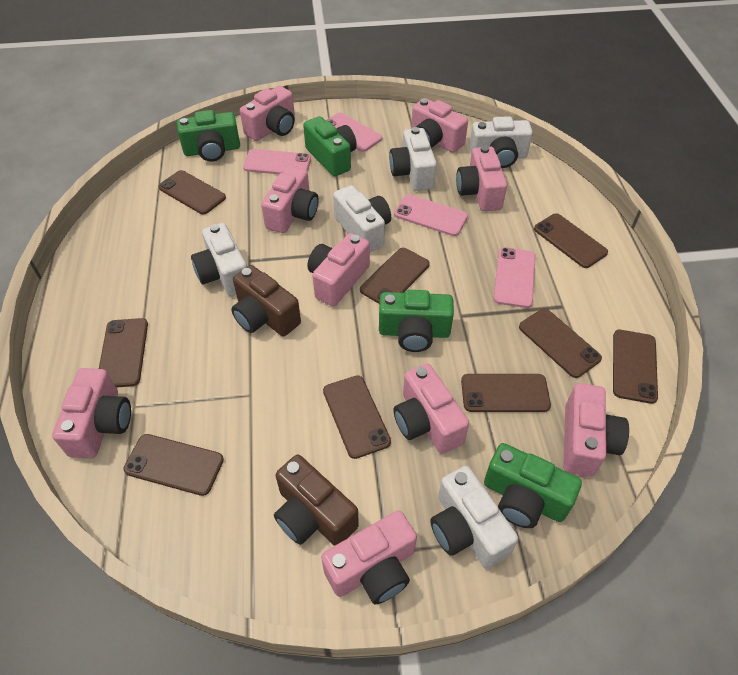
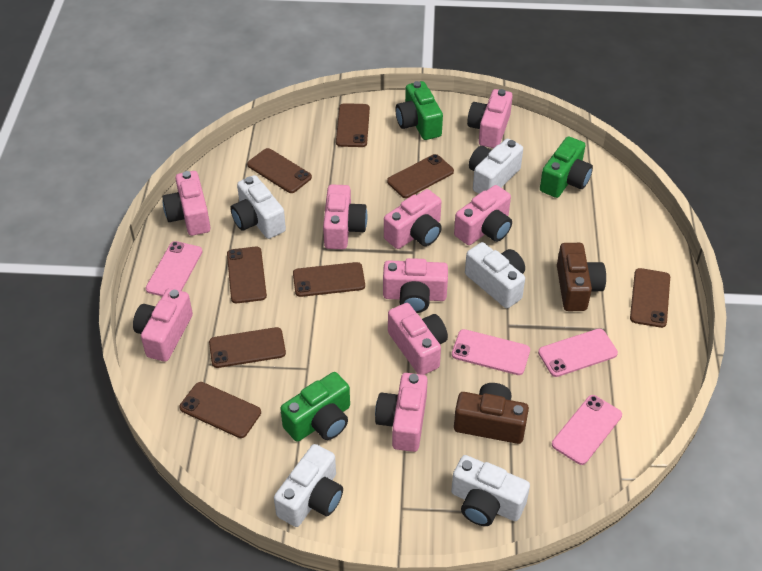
brown phone: [99,318,148,388] [123,434,224,496] [158,170,226,214] [323,375,391,459] [360,248,430,304] [461,374,551,412] [519,308,602,378] [534,213,608,268] [613,330,658,404] = 9 -> [180,382,261,438] [209,327,286,368] [227,247,267,303] [247,148,312,193] [293,262,365,297] [336,103,370,147] [387,154,454,198] [630,268,670,328] = 8
green camera: [177,110,240,162] [303,116,357,177] [379,290,454,352] [484,443,582,528] = 4 -> [280,372,350,442] [395,81,443,140] [540,136,593,198] = 3

